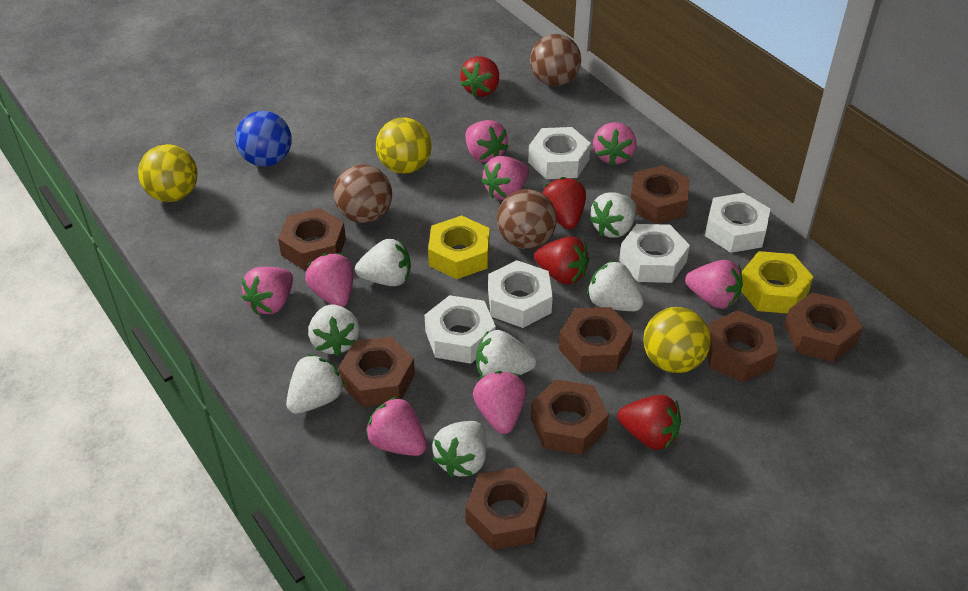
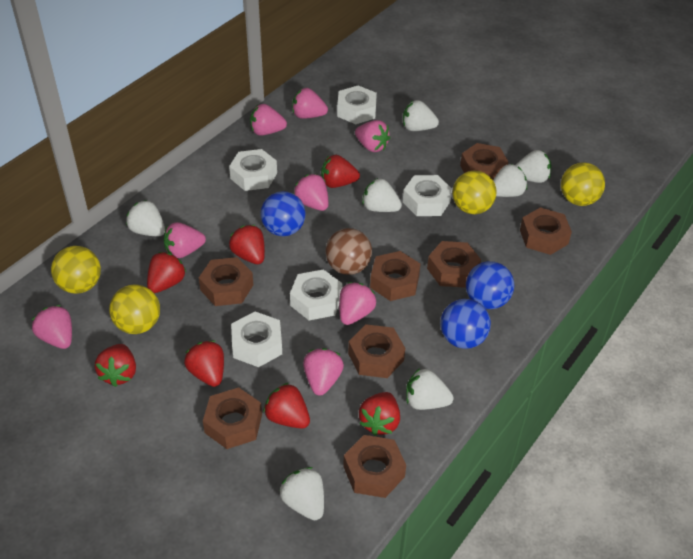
blue ball: [235,111,292,167] = 1 -> [260,191,306,236] [440,299,491,349] [466,261,514,309] = 3
brown ball: [334,164,392,223] [497,189,557,249] [530,34,581,86] = 3 -> [325,228,372,275] = 1
red strawberry: [460,56,499,97] [534,236,589,285] [542,177,586,229] [618,395,681,450] = 4 -> [95,344,136,387] [147,252,186,293] [184,340,224,387] [229,225,265,264] [263,383,310,428] [321,155,360,188] [359,392,400,436] = 7
yellow ball: [138,144,198,202] [376,118,432,174] [643,307,711,373] = 3 -> [51,246,101,294] [109,284,160,334] [452,170,497,214] [561,162,605,206] = 4
yellow nut: [428,215,490,279] [741,251,813,314] = 2 -> none = 0

